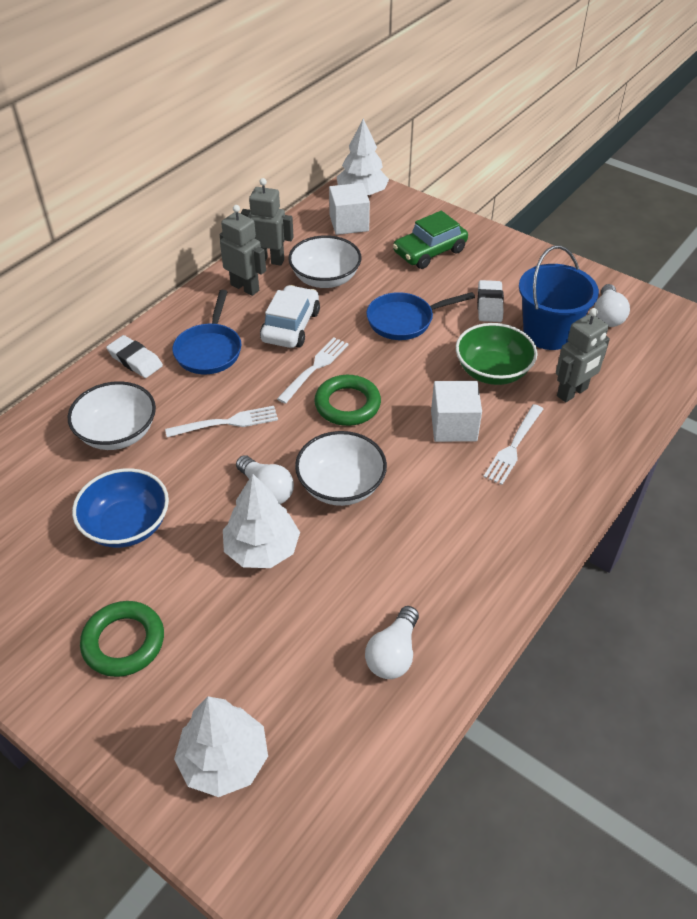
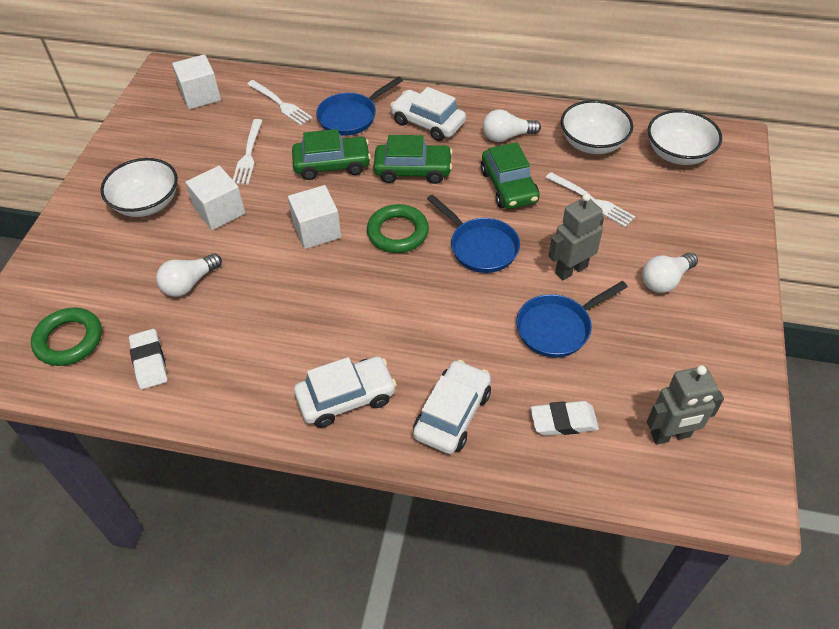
blue bowl: [72,468,169,548] = 1 -> none = 0
blue bucket: [519,245,599,350] = 1 -> none = 0
blue pan: [172,290,242,374] [366,292,475,340] = 2 -> [316,77,403,136] [427,194,520,273] [516,281,628,358] = 3
green bowl: [456,323,538,385] = 1 -> none = 0
green car: [393,211,468,269] = 1 -> [292,129,371,180] [374,135,453,184] [481,142,540,209] = 3
grey robot: [219,205,266,296] [241,178,294,266] [556,308,610,402] = 3 -> [549,193,604,280] [647,365,724,445] = 2
white car: [260,285,320,348] = 1 -> [294,356,397,428] [390,87,466,141] [413,360,491,454] = 3
white cube: [329,183,370,235] [431,381,482,442] = 2 -> [172,54,221,109] [185,166,245,230] [288,185,342,249] = 3
white tree: [174,696,268,797] [223,474,300,568] [337,119,389,195] = 3 -> none = 0

